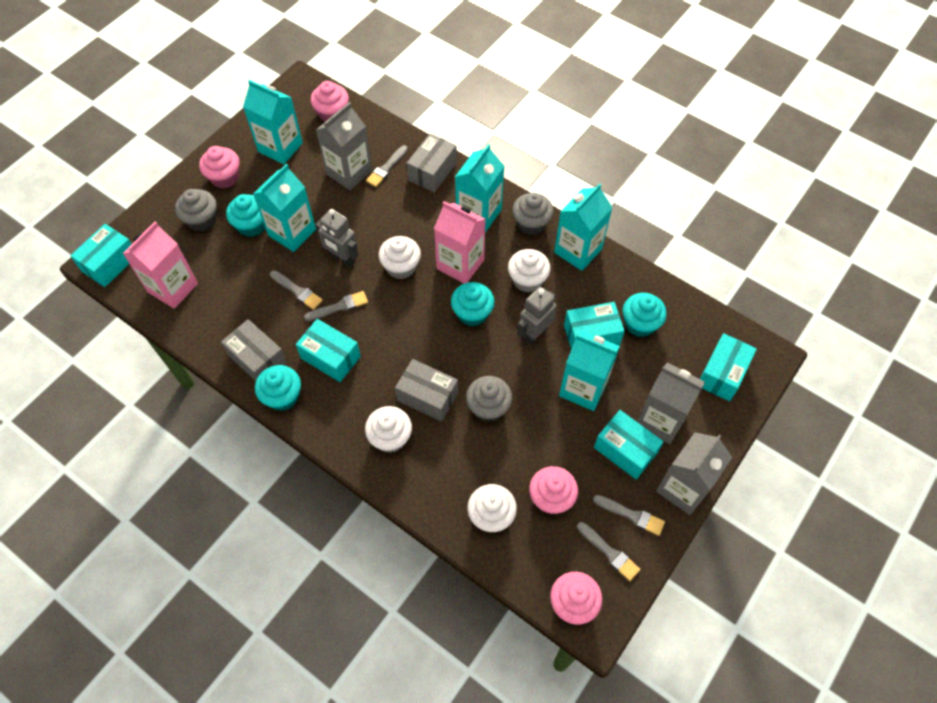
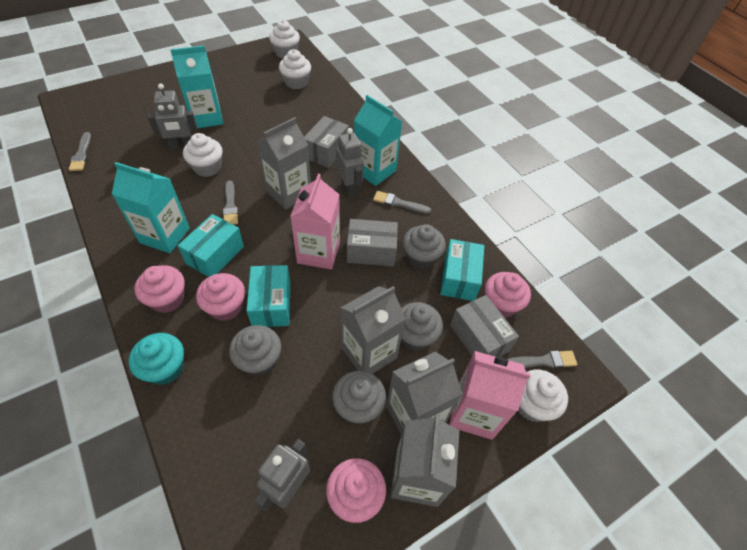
grey brush: [270,270,323,310] [304,291,368,321] [366,145,408,187] [577,522,640,581] [593,495,665,536] = 5 -> [69,132,91,171] [223,180,238,225] [373,191,431,214] [507,351,577,368] = 4
grey carton: [316,102,372,190] [637,362,705,444] [656,432,732,515] = 3 -> [257,117,311,210] [341,286,406,374] [386,352,462,435] [390,415,459,507] = 4
grey cupcake: [175,189,217,232] [466,376,512,422] [512,193,554,235] = 3 -> [229,325,281,376] [332,371,386,424] [401,302,443,351] [403,224,446,269] = 4
grey robot: [315,209,358,268] [517,286,557,345] = 2 -> [148,84,197,150] [254,439,310,512] [336,128,364,197] = 3
turquoise box: [70,224,132,287] [296,319,361,382] [564,302,625,349] [594,410,664,480] [700,333,757,401] = 5 -> [178,214,244,277] [247,265,291,327] [440,239,484,301] = 3
turquoise carton: [243,80,303,164] [253,164,316,252] [455,144,504,233] [554,183,613,271] [559,331,620,411] = 5 -> [112,162,190,253] [170,46,223,128] [354,95,403,186] = 3
turquoise cupcake: [226,194,265,237] [255,365,301,411] [451,282,495,326] [623,293,667,337] = 4 -> [129,333,184,385] = 1

